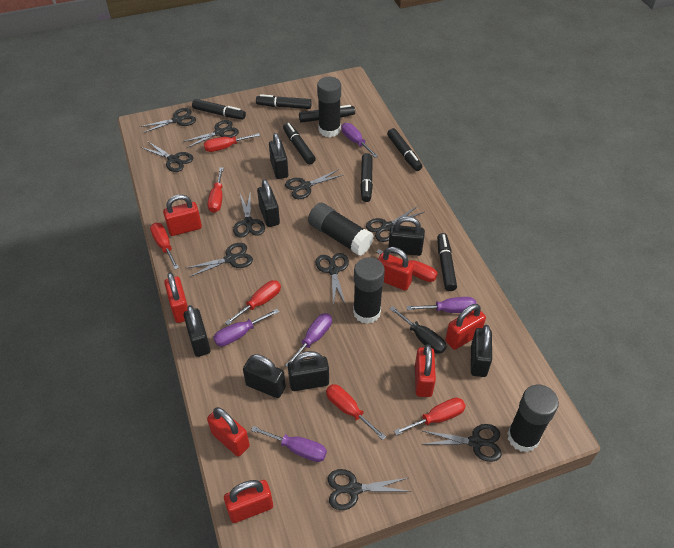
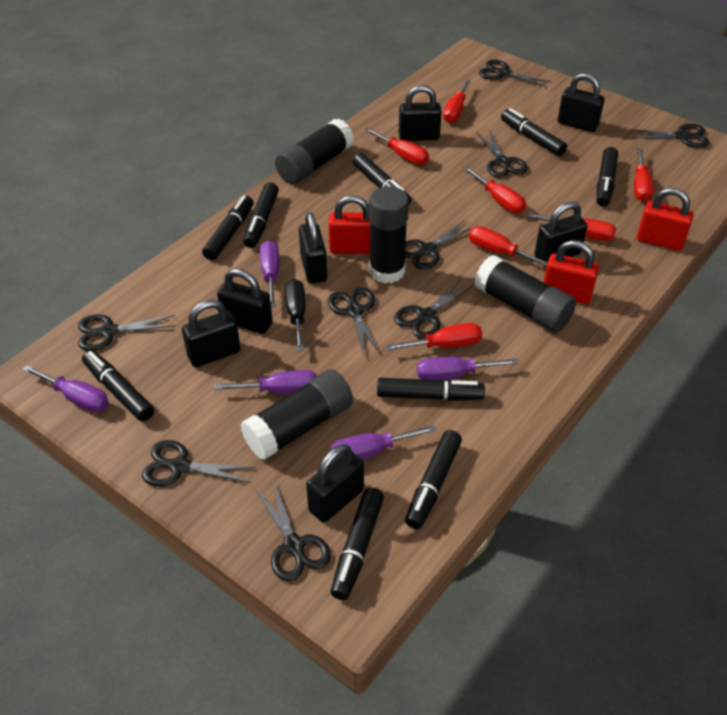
black marker: [192,99,246,120] [256,94,312,109] [283,123,316,165] [299,105,355,123] [360,153,373,202] [387,128,422,171] [437,233,457,291] = 7 -> [82,350,154,422] [202,195,254,260] [243,182,279,248] [331,488,384,600] [353,153,411,204] [377,378,485,401] [405,430,462,529] [501,108,567,156] [597,147,618,207] = 9
black scissors: [140,108,196,133] [141,142,193,172] [182,120,239,148] [187,243,253,277] [233,193,265,238] [285,169,343,199] [316,253,349,306] [328,469,411,510] [366,206,424,242] [423,424,502,462] = 10 -> [78,314,176,351] [142,440,256,487] [255,480,331,581] [328,287,381,355] [394,279,474,339] [405,220,476,269] [477,129,528,178] [479,60,551,87] [629,124,710,148] = 9
red padlock: [163,194,202,236] [164,272,188,323] [207,407,250,457] [224,480,273,523] [378,247,414,291] [415,344,436,397] [445,304,486,350] = 7 -> [328,195,370,254] [544,240,599,304] [637,188,694,251] = 3

